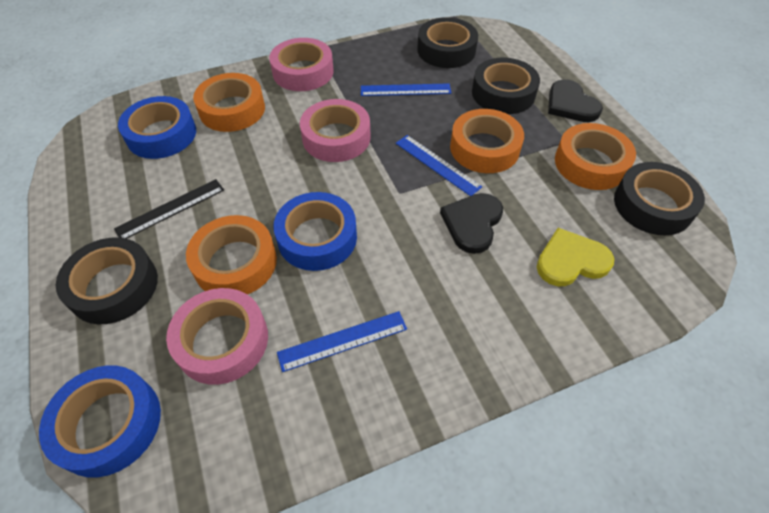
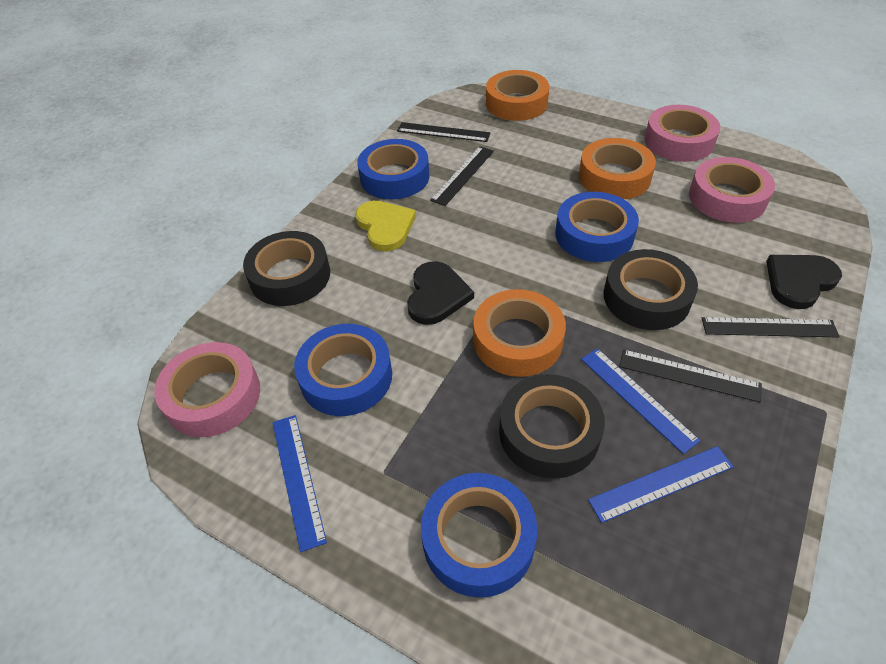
black ruler: [114,179,224,239] = 1 -> [397,122,490,142] [430,146,494,206] [619,349,762,402] [702,317,840,338] = 4
black tape: [56,237,158,324] [417,17,478,68] [472,58,540,114] [614,162,705,235] = 4 -> [243,231,330,306] [499,374,605,479] [603,249,698,330] = 3
blue tape: [39,365,161,478] [118,96,196,159] [273,192,357,271] = 3 -> [294,324,392,416] [357,139,429,199] [421,473,537,598] [555,192,639,262] = 4
orange tape: [186,215,277,295] [193,73,265,132] [450,109,524,173] [555,123,636,190] = 4 -> [473,289,566,377] [486,70,549,121] [579,138,656,199] = 3

